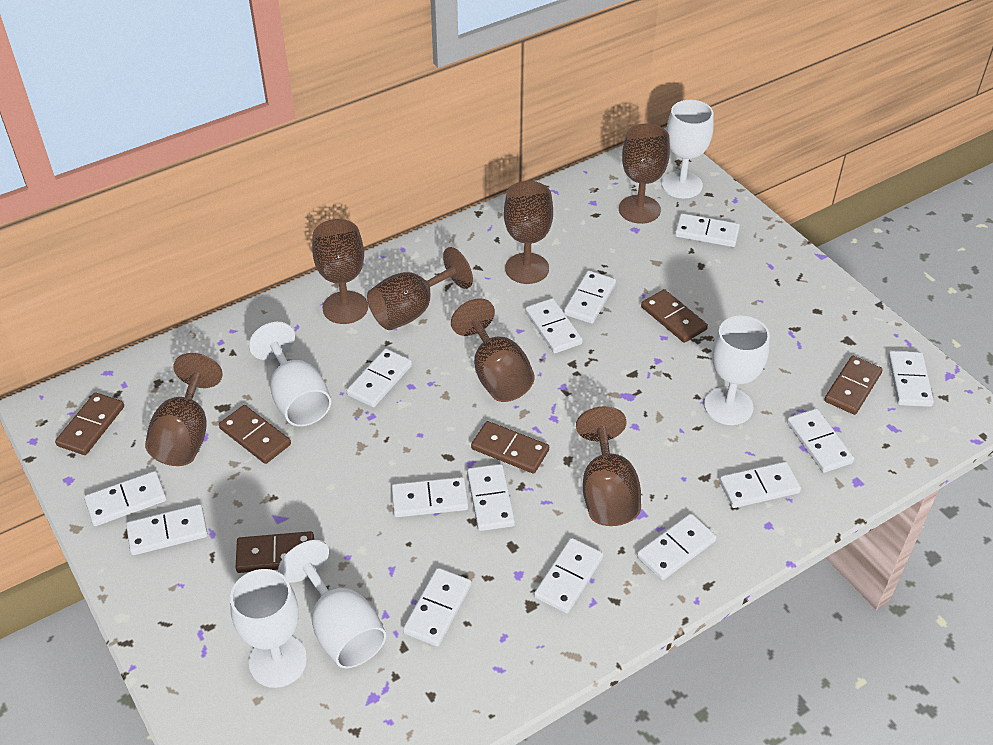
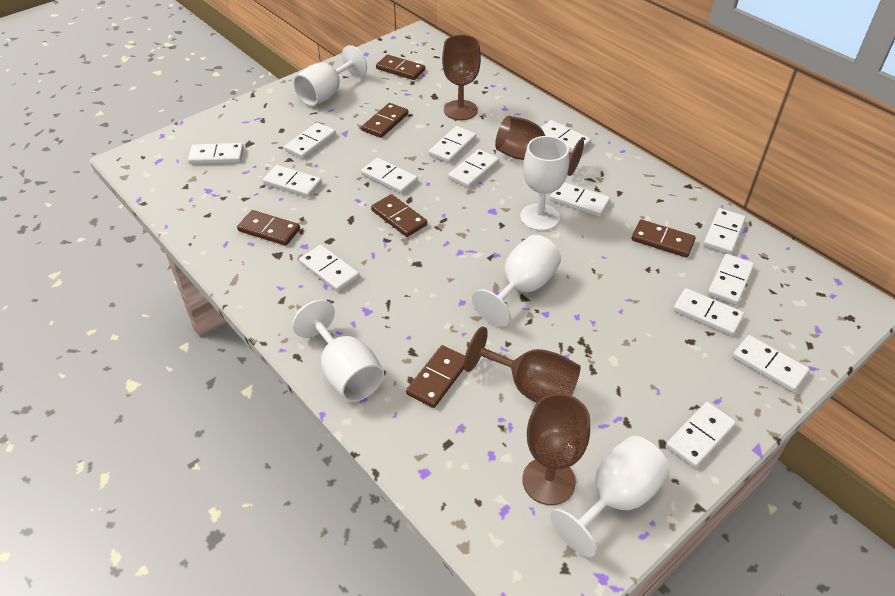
brown goblet: [145,353,223,466] [312,219,368,324] [367,247,473,330] [451,298,535,402] [504,181,553,284] [576,406,641,526] [619,123,670,224] = 7 -> [442,35,481,120] [464,326,581,403] [495,116,584,176] [522,393,590,505] = 4

